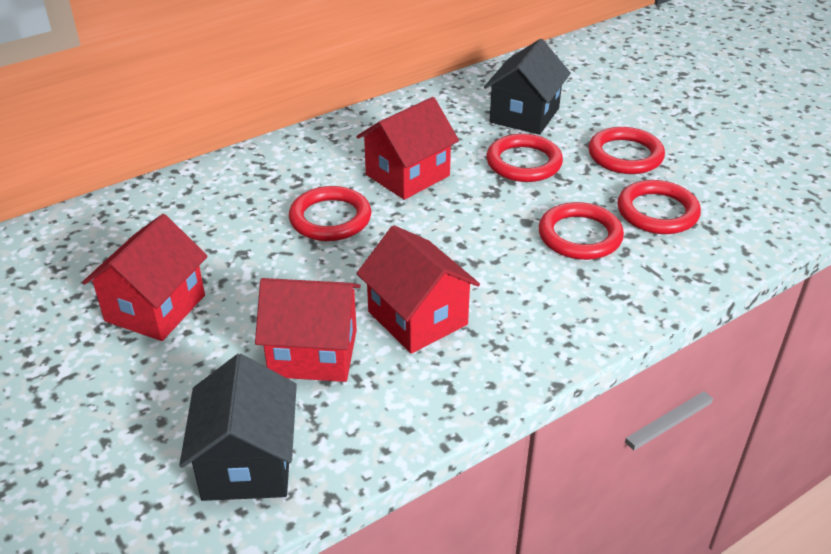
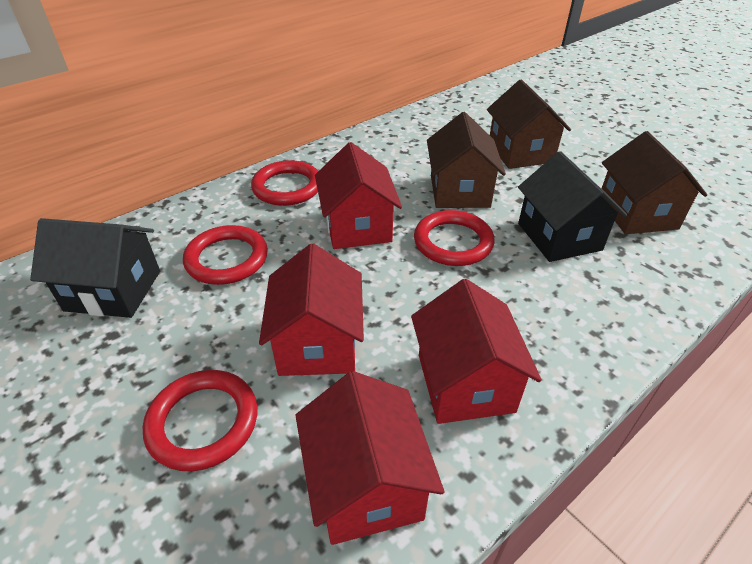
brown house: none = 0 -> [427,112,506,208] [487,79,571,169] [601,131,707,234] = 3
red ring: [289,186,371,241] [486,134,563,182] [539,202,624,260] [588,127,665,174] [617,180,701,234] = 5 -> [143,370,257,472] [183,225,268,285] [251,160,318,206] [414,210,495,266] = 4

